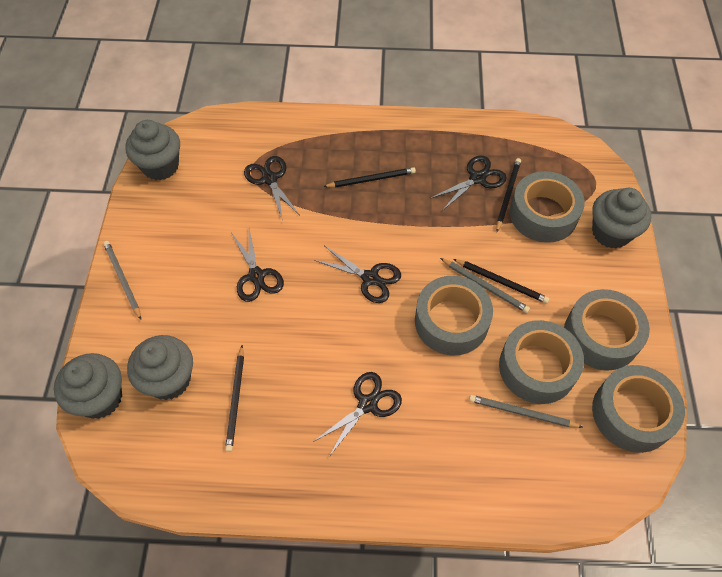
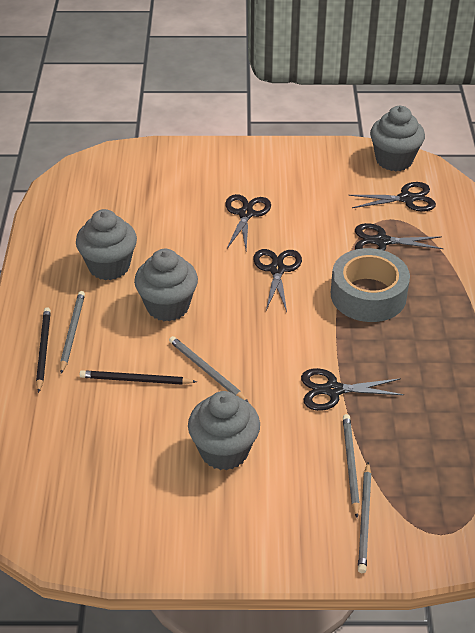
black pencil: [225,345,244,452] [323,167,416,188] [453,259,550,304] [496,158,521,232] = 4 -> [36,307,51,393] [79,370,197,385] = 2
grey pencil: [103,241,141,320] [440,258,530,313] [469,395,582,428] = 3 -> [60,291,85,374] [169,336,249,403] [343,414,360,518] [358,462,372,573] = 4
grey tape: [415,276,493,355] [499,320,584,404] [510,171,585,243] [564,289,650,370] [592,365,685,453] = 5 -> [331,248,410,322] = 1

